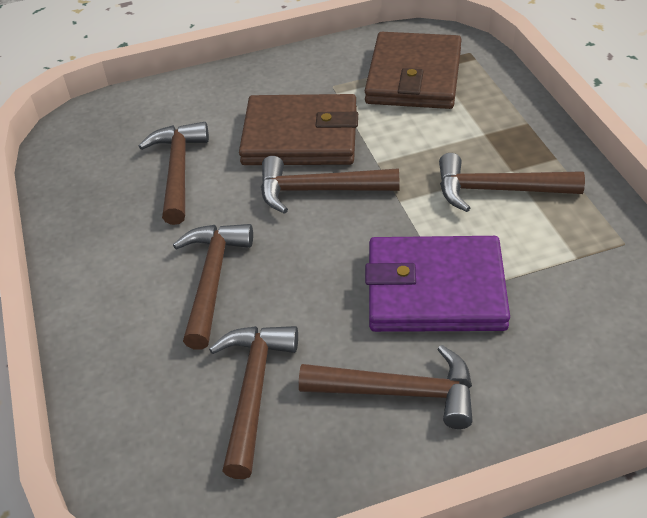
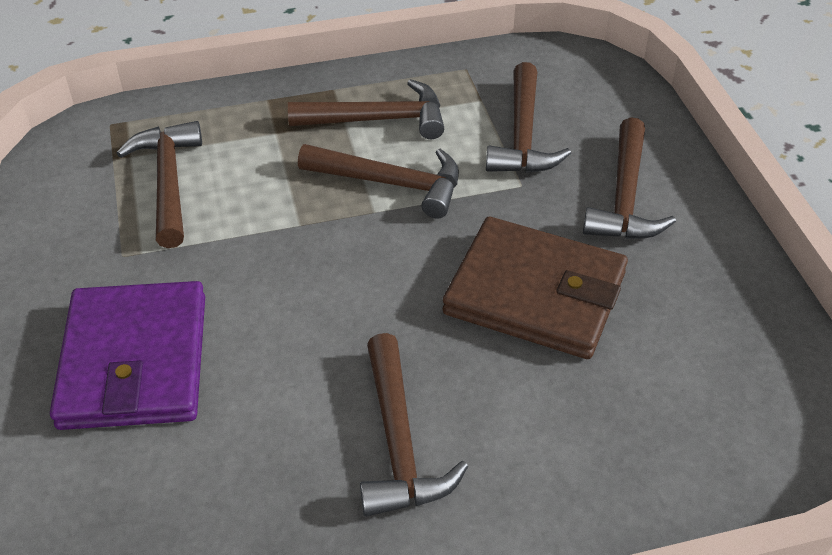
brown wallet: [239,94,358,165] [365,32,462,109] = 2 -> [443,217,628,359] = 1

